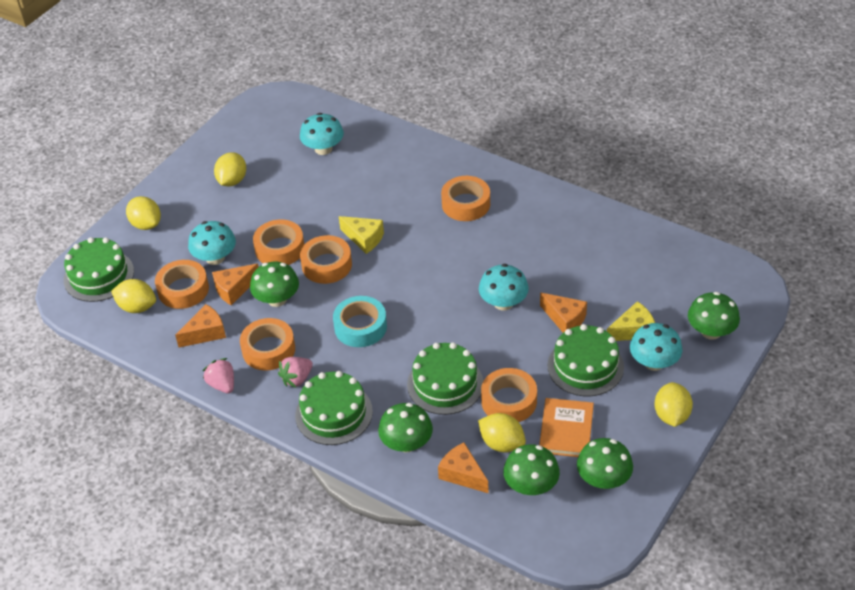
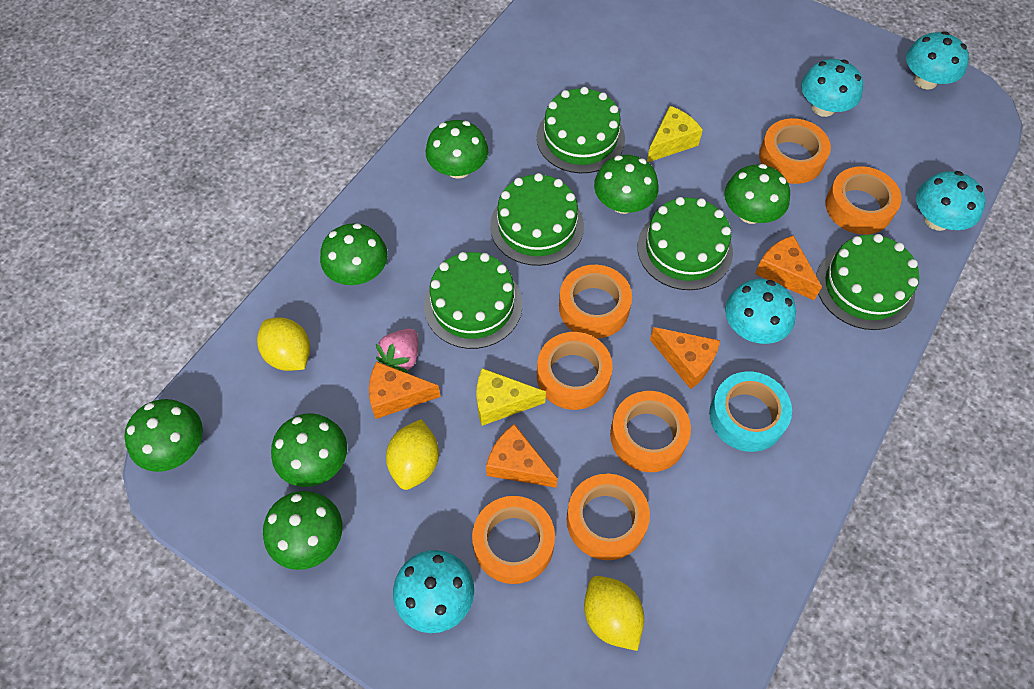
green cake: [64,237,134,302] [295,371,373,445] [407,342,483,415] [548,324,624,396] = 4 -> [424,252,522,349] [490,173,584,266] [537,87,625,173] [637,197,733,290] [816,234,919,330] = 5
green mushroom: [250,262,299,307] [378,403,433,453] [503,444,560,495] [577,438,633,489] [688,292,740,340] = 5 -> [124,399,203,472] [263,491,342,570] [271,413,347,487] [320,223,388,285] [426,120,488,179] [594,155,659,214] [725,164,790,224] = 7
orange book: [539,398,594,457] = 1 -> none = 0
orange tape: [155,260,209,309] [240,318,295,371] [253,220,304,265] [300,235,352,284] [441,176,490,221] [481,368,537,422] = 6 -> [472,496,555,584] [537,332,613,410] [559,265,632,338] [567,474,650,560] [610,391,691,472] [759,118,831,184] [826,166,902,235] = 7
pink strawberry: [203,358,234,393] [278,357,313,388] = 2 -> [376,329,418,373] = 1
turquoise mushroom: [188,221,236,265] [300,113,344,155] [479,264,529,311] [630,323,683,371] = 4 -> [393,550,474,633] [725,279,796,344] [801,59,863,117] [906,31,969,90] [916,171,986,231] = 5
yellow lemon: [111,279,156,313] [126,196,161,230] [214,152,246,186] [478,413,526,452] [654,382,693,427] = 5 -> [257,317,310,371] [386,419,439,490] [584,576,644,651] = 3

